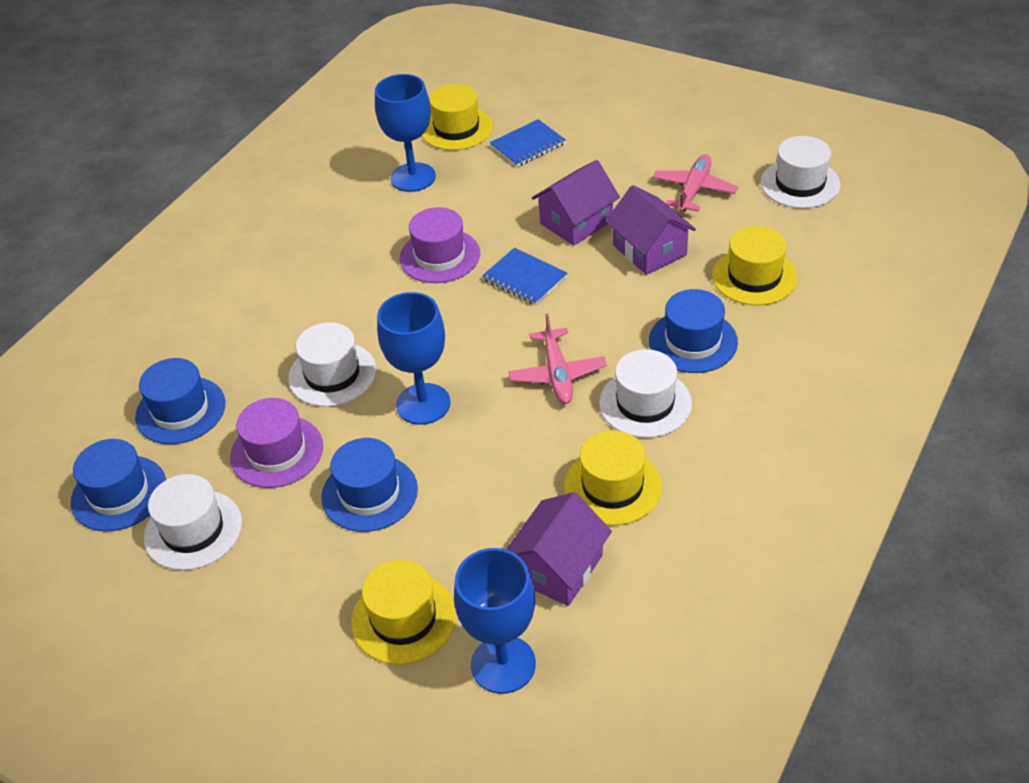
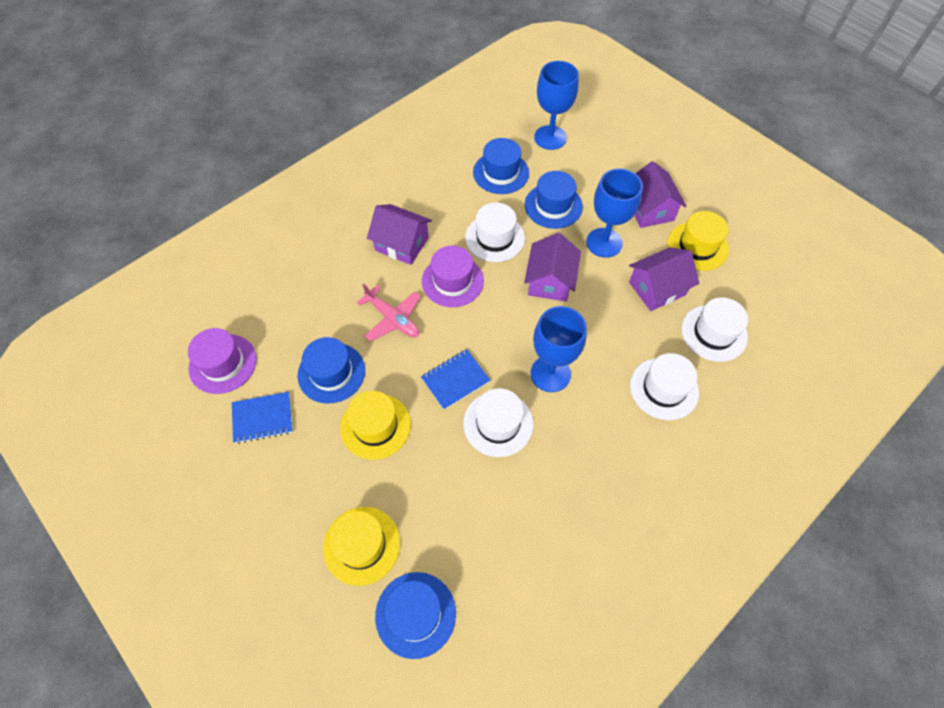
pink plane: [508,314,607,404] [653,154,738,212] = 2 -> [357,283,421,341] = 1
purple house: [506,492,612,606] [532,160,620,246] [605,185,696,275] = 3 -> [367,204,432,265] [524,233,581,302] [629,247,699,311] [634,161,686,228] = 4
yellow hat: [351,560,456,664] [422,84,493,150] [564,430,662,526] [712,226,798,305] = 4 -> [323,507,400,586] [340,391,411,460] [668,211,729,271] = 3

